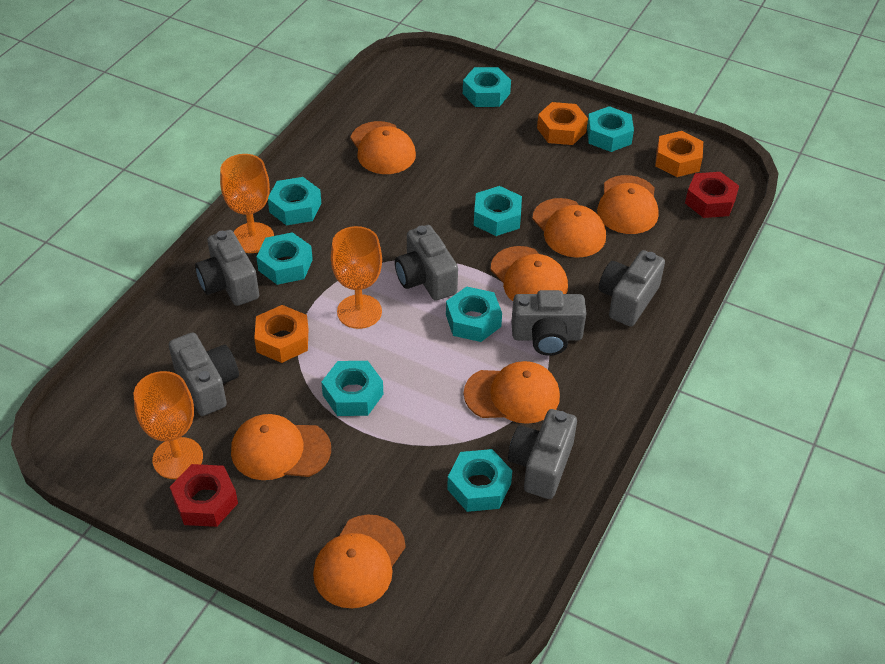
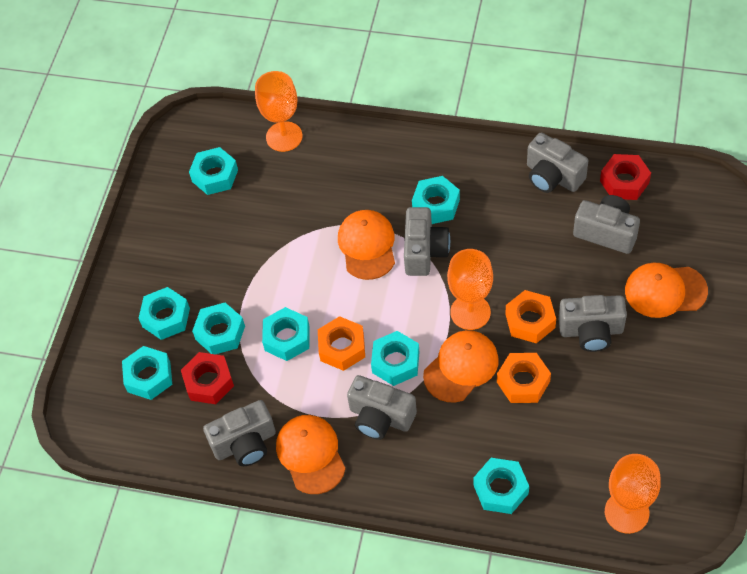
orange cap: [231,414,331,480] [313,514,406,608] [351,121,416,174] [464,361,560,424] [491,246,568,301] [532,198,606,258] [597,175,659,234] = 7 -> [276,415,346,494] [338,210,395,280] [423,330,499,402] [625,263,708,318] = 4

